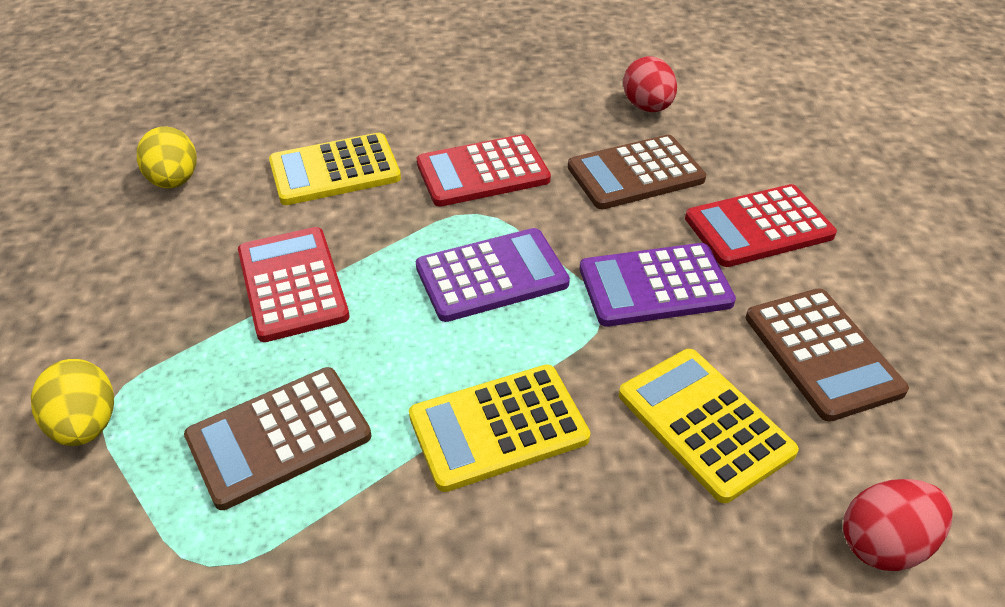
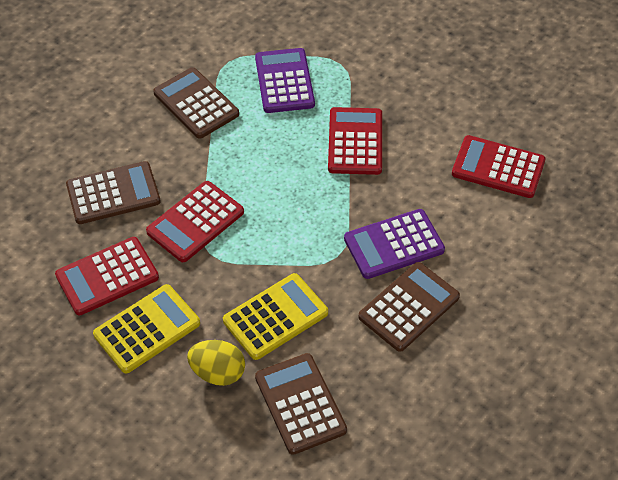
brown calculator: [184,367,371,510] [568,135,706,209] [746,288,909,422] = 3 -> [66,161,161,224] [153,67,239,139] [255,353,347,455] [359,262,460,352] = 4
red calculator: [238,227,350,342] [417,134,551,207] [685,184,837,267] = 3 -> [55,237,159,315] [146,181,244,262] [328,107,382,175] [452,135,546,198] = 4
red egg: [623,56,677,112] [843,479,953,571] = 2 -> none = 0
yellow calculator: [269,133,401,205] [409,365,590,492] [619,349,799,503] = 3 -> [93,284,200,373] [223,273,328,360] = 2
yellow egg: [31,359,114,446] [137,127,197,188] = 2 -> [187,340,245,386] = 1

